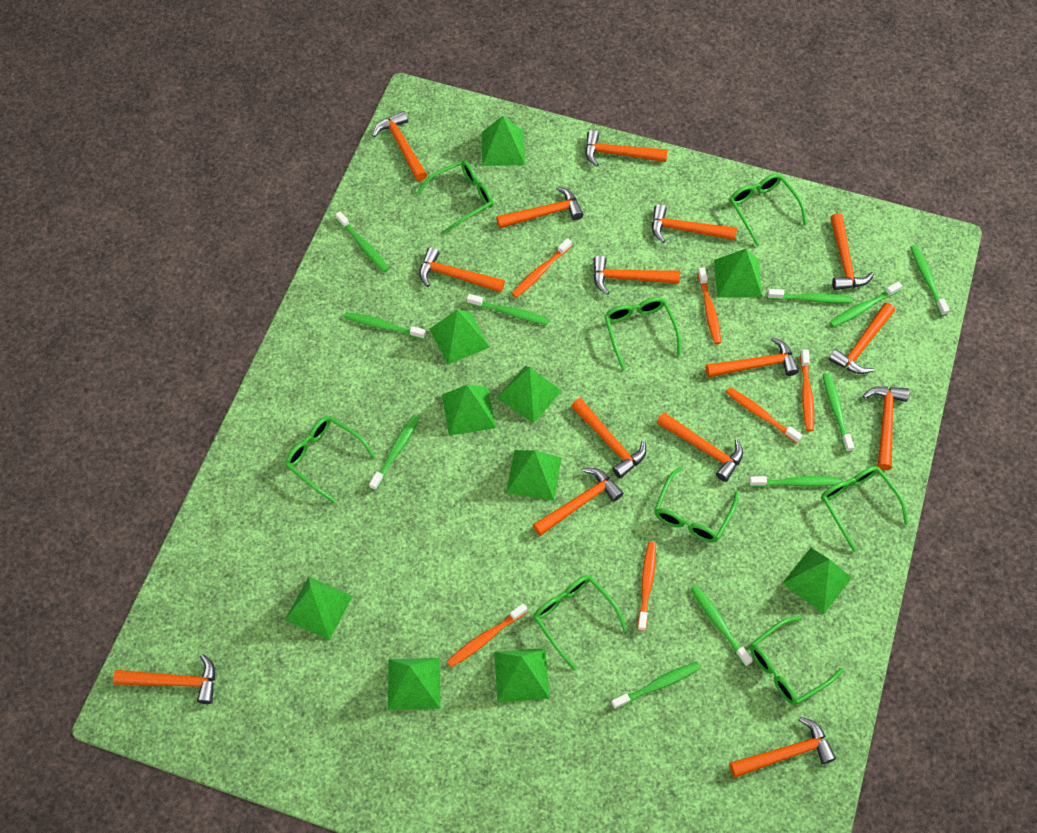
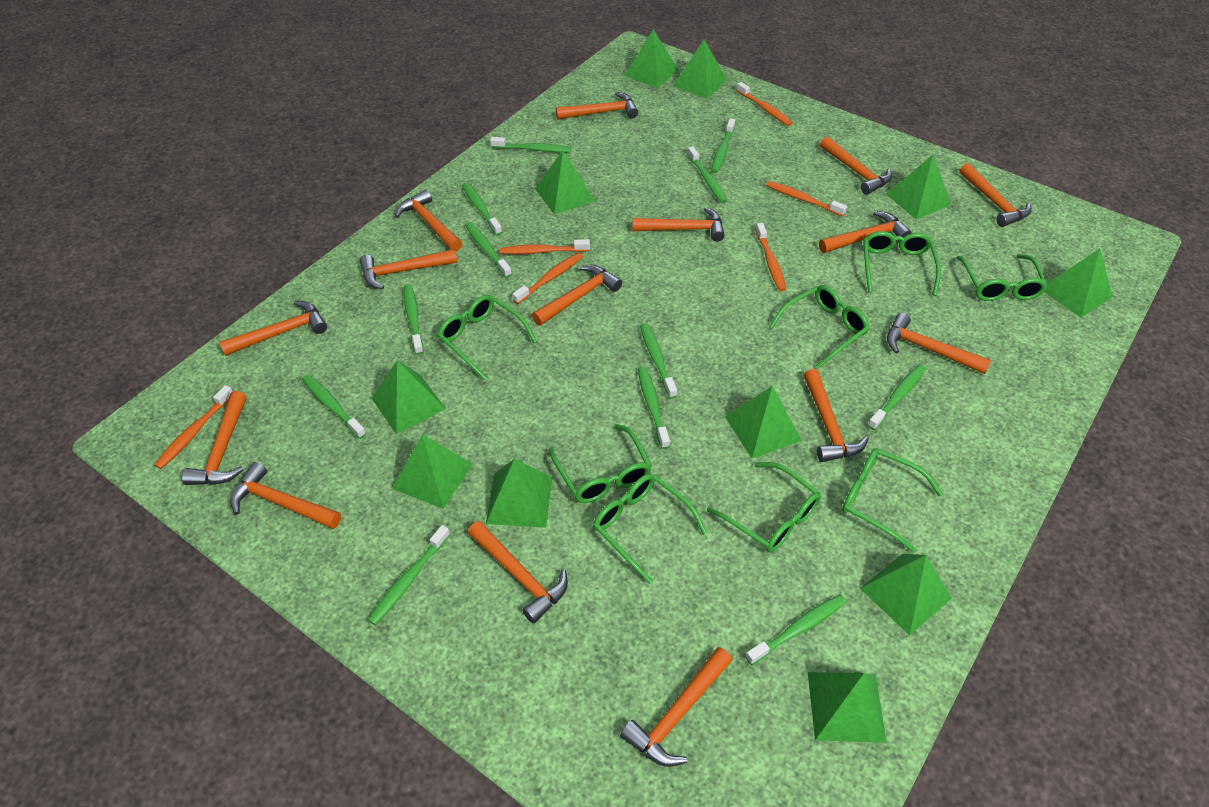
green pyramid: [285,577,353,640] [388,658,440,710] [430,310,490,365] [442,385,496,436] [482,116,525,166] [494,648,550,702] [497,366,562,424] [506,450,562,501] [714,249,762,298] [782,548,852,614] = 10 -> [372,360,446,434] [392,434,473,509] [486,459,553,528] [535,150,595,215] [625,29,678,88] [673,40,727,99] [725,386,802,459] [808,672,887,743] [860,554,952,635] [886,155,951,220] [1044,249,1112,318] = 11
green toothbrush: [336,211,389,272] [344,312,426,339] [369,415,420,491] [467,294,549,325] [611,662,701,709] [691,585,753,667] [749,476,840,487] [768,289,853,303] [823,373,854,452] [829,282,902,327] [910,245,950,316] = 11 -> [302,375,366,439] [368,525,450,625] [404,284,424,355] [462,183,502,235] [465,222,512,278] [490,137,571,152] [638,367,670,449] [640,323,677,399] [687,146,728,203] [711,118,735,173] [745,594,846,665] [868,364,926,430] = 12

